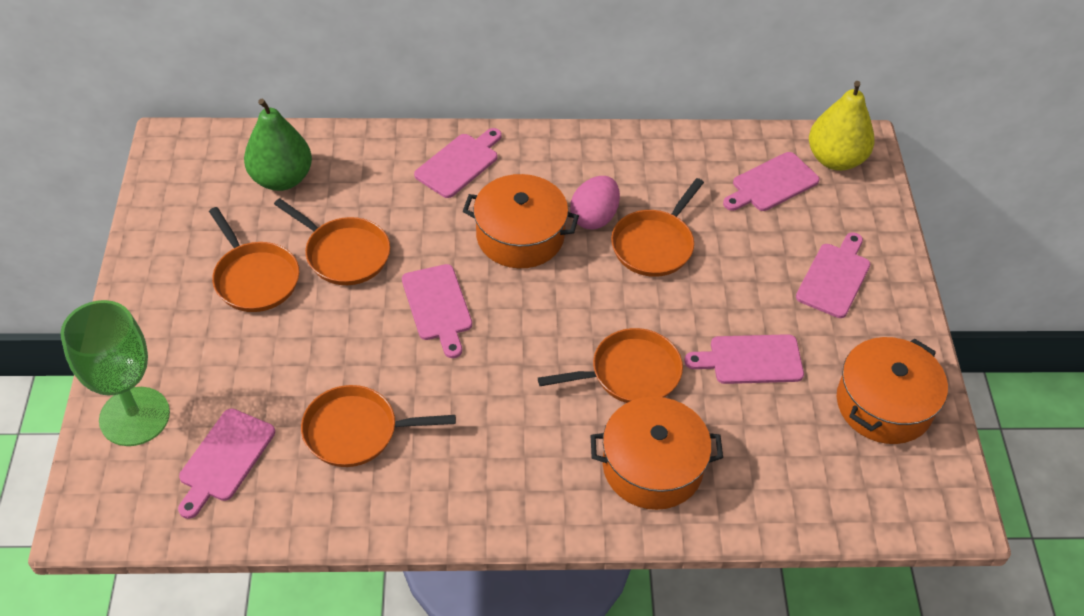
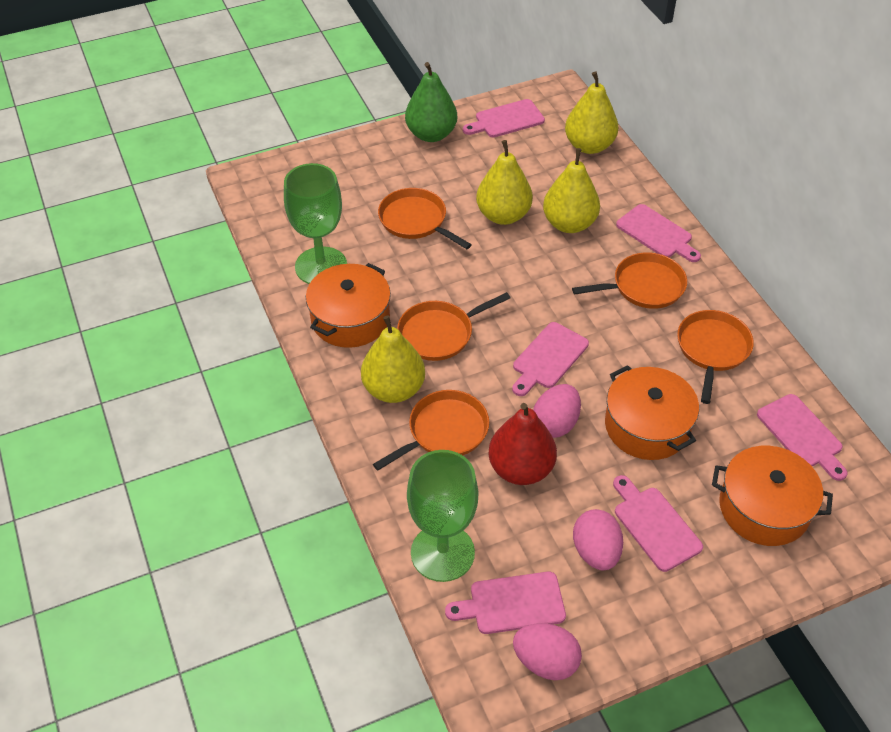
green goblet: [61,300,170,446] = 1 -> [284,163,347,284] [407,450,478,582] = 2
pink egg: [570,176,620,229] = 1 -> [513,623,582,680] [533,384,581,438] [573,509,623,570] = 3
red pear: none = 0 -> [488,403,557,485] = 1
yellow pear: [809,81,875,171] = 1 -> [361,315,425,403] [476,140,533,225] [543,148,600,233] [565,71,618,154] = 4

